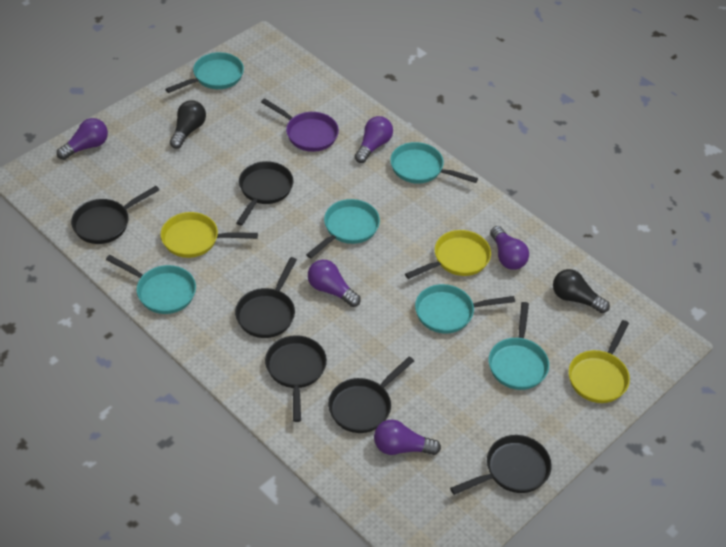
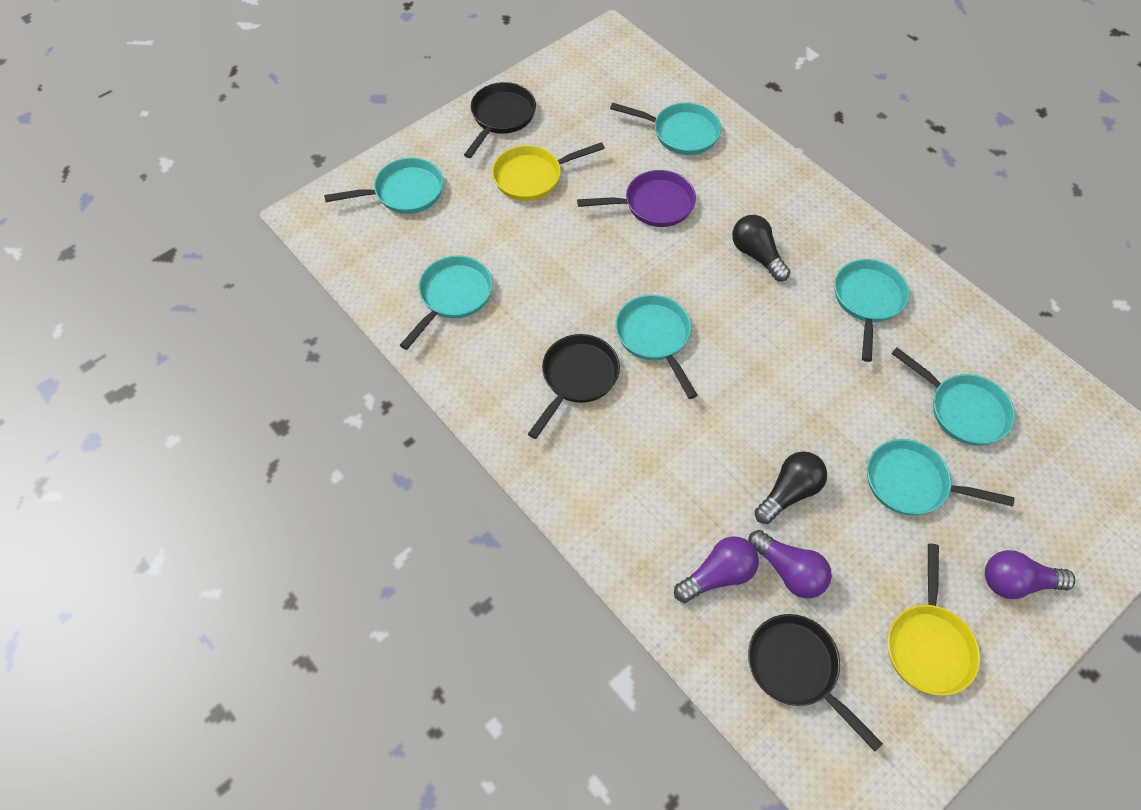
black pan: [71,186,159,244] [235,257,297,338] [236,161,293,226] [265,335,327,422] [328,356,414,433] [450,435,552,495] = 6 -> [464,82,536,158] [528,334,620,439] [748,614,883,752] = 3
purple light bulb: [57,118,108,160] [308,260,361,307] [355,116,393,163] [374,420,441,455] [490,226,529,270] = 5 -> [674,536,759,603] [748,530,832,598] [985,550,1075,599] = 3
turquoise pan: [106,255,196,314] [165,52,244,93] [306,199,380,259] [390,142,478,184] [415,284,515,334] [489,302,549,390] = 6 -> [324,158,443,214] [400,255,493,350] [610,102,721,155] [615,295,698,399] [835,259,909,362] [867,439,1015,515] [891,348,1015,446] = 7
yellow pan: [161,212,258,258] [405,230,491,279] [569,320,630,403] = 3 -> [492,142,605,201] [887,544,980,696] = 2

